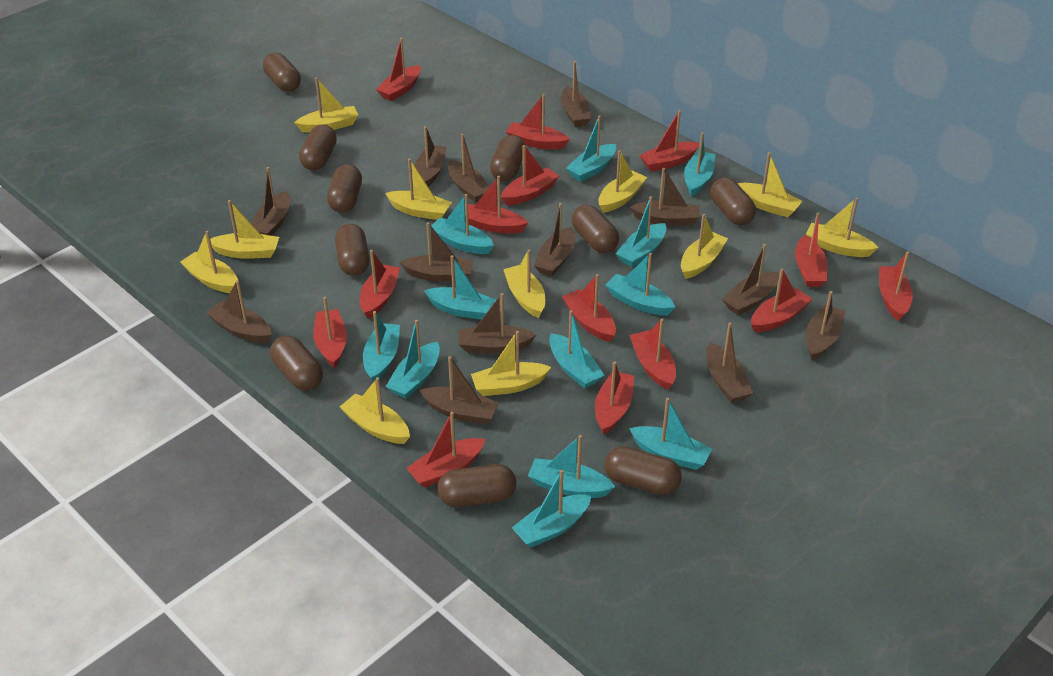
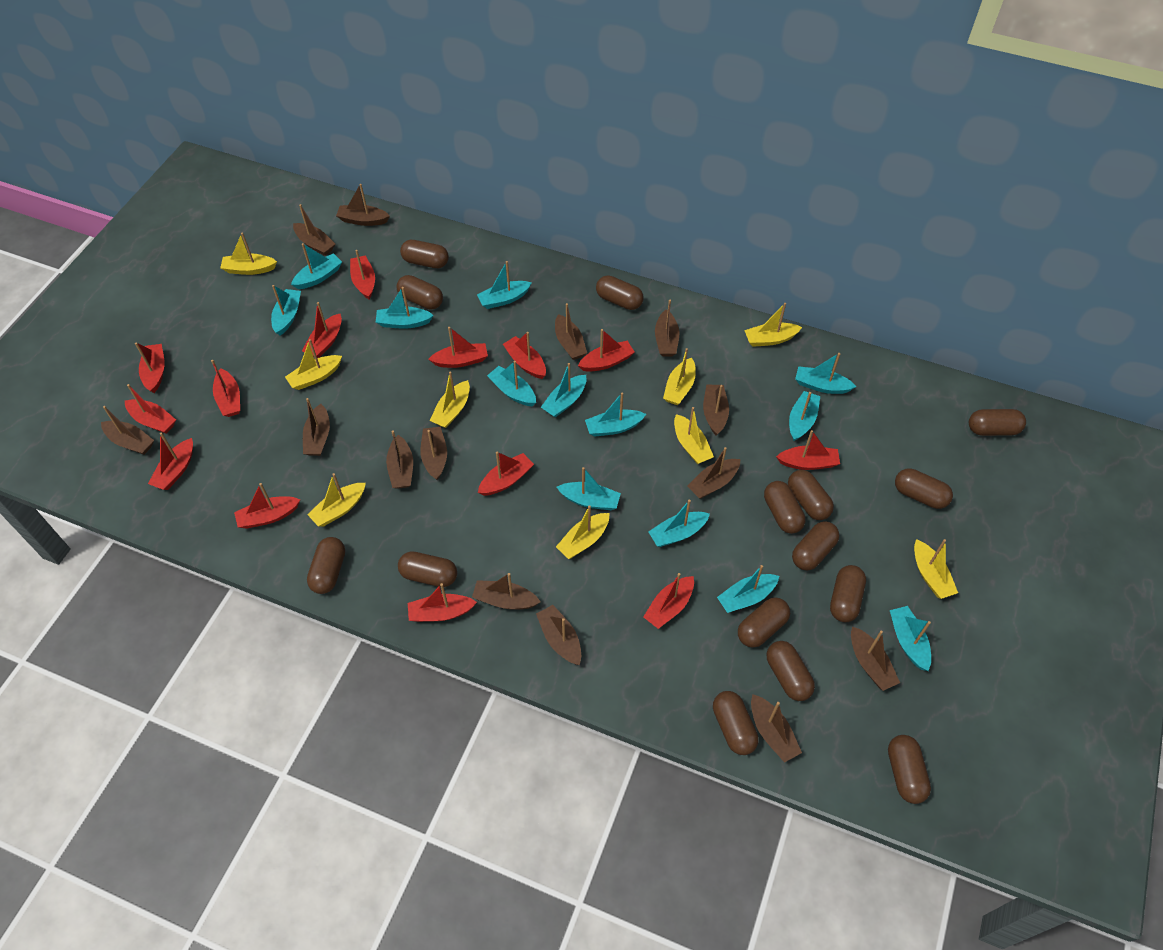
brown boat: [206,280,271,343] [252,167,290,236] [400,222,473,282] [414,126,446,187] [420,356,500,425] [448,134,489,203] [459,293,536,354] [534,203,575,277] [561,61,591,127] [630,168,700,226] [706,322,753,403] [722,244,779,315] [806,291,845,360] = 13 -> [101,406,154,455] [293,204,335,256] [303,398,330,456] [336,184,390,226] [386,430,413,489] [420,427,447,480] [472,573,541,610] [536,605,581,665] [555,303,587,360] [655,300,679,356] [687,447,741,499] [703,385,729,435] [751,694,802,763] [851,627,900,691] = 14
brown capsule: [263,53,301,92] [270,335,323,391] [299,125,337,171] [327,164,362,213] [335,224,369,276] [437,464,516,507] [490,135,526,181] [571,204,619,253] [605,446,682,495] [710,177,756,225] = 10 -> [307,537,345,594] [396,275,443,309] [398,551,457,587] [400,240,449,268] [596,275,644,310] [713,691,759,755] [738,597,790,648] [764,481,806,534] [767,641,815,701] [788,470,834,520] [792,521,840,570] [830,565,866,622] [888,735,931,804] [895,468,953,509] [969,409,1026,436] = 15
turquoise boat: [363,311,400,382] [385,320,440,399] [424,255,496,320] [430,194,494,254] [512,470,592,548] [528,435,615,498] [549,310,604,388] [566,115,616,182] [605,253,675,315] [615,196,666,267] [629,398,712,470] [684,132,715,196] = 12 -> [271,285,301,335] [291,243,342,289] [376,287,434,329] [477,261,531,309] [487,361,536,406] [541,363,586,417] [557,467,621,510] [585,392,646,437] [648,500,710,547] [717,565,779,613] [789,391,820,441] [795,353,856,394] [890,606,931,671] = 13
yellow boat: [180,231,238,293] [210,200,279,259] [294,78,358,133] [340,377,410,444] [385,158,452,220] [471,331,551,396] [503,250,545,318] [598,150,647,213] [681,214,728,279] [737,152,803,217] [806,198,879,257] = 11 -> [220,232,277,275] [285,339,342,390] [307,473,366,526] [430,371,470,428] [556,505,609,559] [663,348,696,405] [674,407,714,464] [744,303,802,347] [914,539,958,599] = 9

